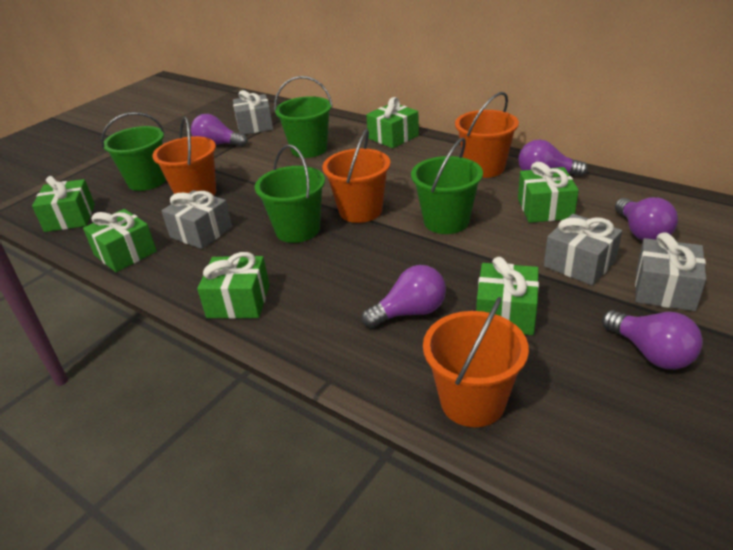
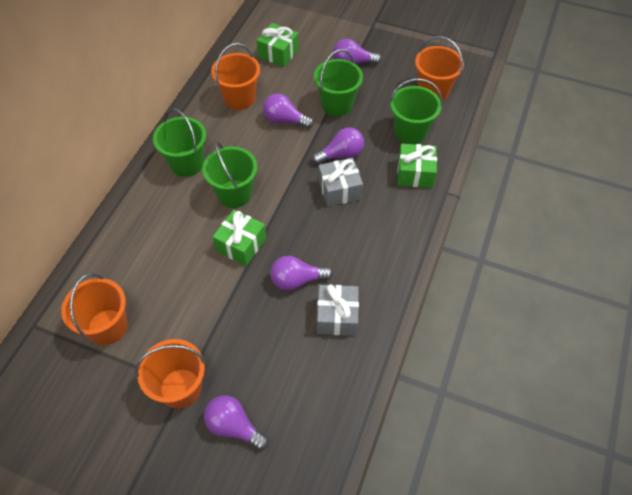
green gift: [32,176,95,232] [83,209,157,272] [197,252,270,319] [366,97,419,148] [476,257,539,335] [518,162,579,223] = 6 -> [213,210,266,266] [257,23,299,67] [397,144,437,188] = 3
grey gift: [161,190,232,249] [233,90,273,135] [544,214,622,286] [635,232,706,311] = 4 -> [317,284,359,336] [318,158,363,207] = 2

